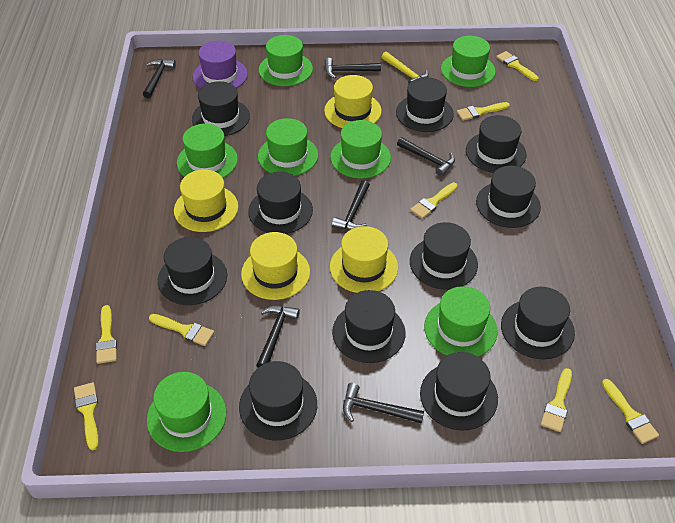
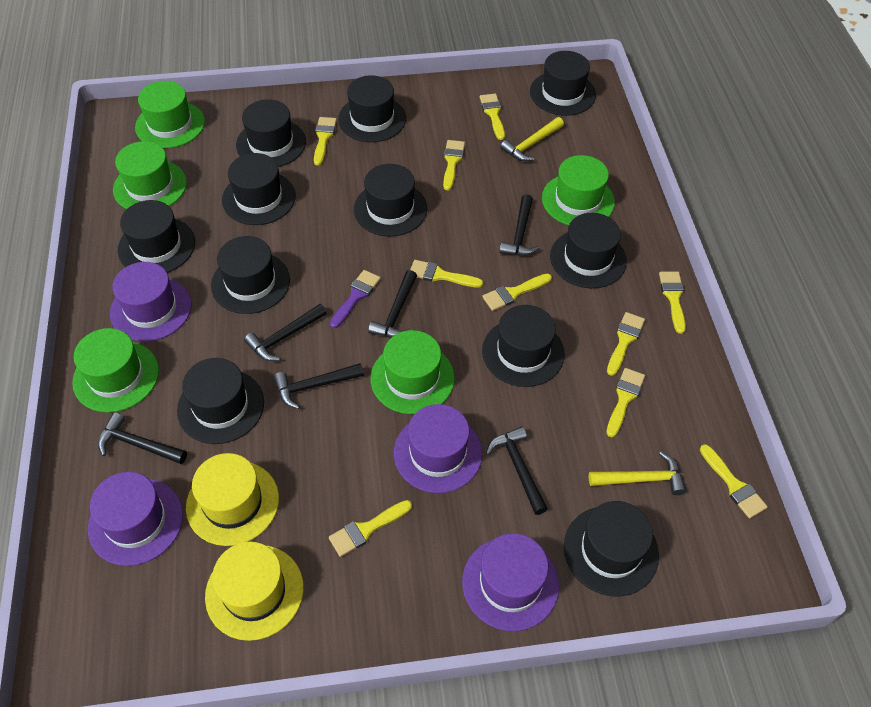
green hat: [147,372,226,452] [177,124,238,178] [258,118,318,176] [259,35,313,86] [330,120,391,179] [424,286,498,357] [441,36,496,87] = 7 -> [72,328,159,413] [113,141,187,209] [135,81,205,148] [371,330,455,414] [542,155,615,225] = 5
purple brush: none = 0 -> [330,270,381,328] = 1
purple hat: [193,41,248,88] = 1 -> [88,472,183,566] [110,262,192,341] [394,404,482,493] [462,533,559,631] = 4
yellow brush: [74,382,99,450] [96,305,117,364] [149,314,214,346] [410,183,458,219] [457,102,510,121] [496,51,539,81] [541,368,572,432] [602,379,659,444] = 8 -> [314,117,337,166] [329,500,412,557] [410,260,483,288] [443,140,465,191] [480,93,505,140] [482,273,552,311] [606,368,645,437] [607,312,645,376] [659,272,686,334] [700,444,768,519] = 10
yellow hammer: [382,52,429,85] = 1 -> [500,117,564,161] [589,452,686,495] = 2
yellow hat: [174,170,238,232] [241,232,310,300] [324,75,382,128] [330,226,398,293] = 4 -> [186,453,279,546] [205,542,304,641] = 2

